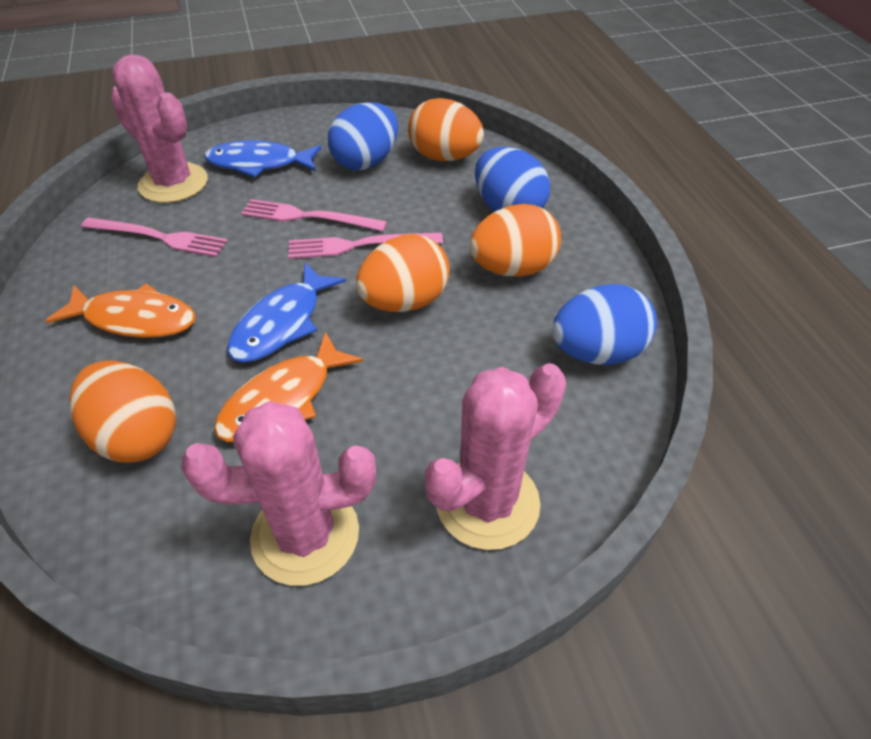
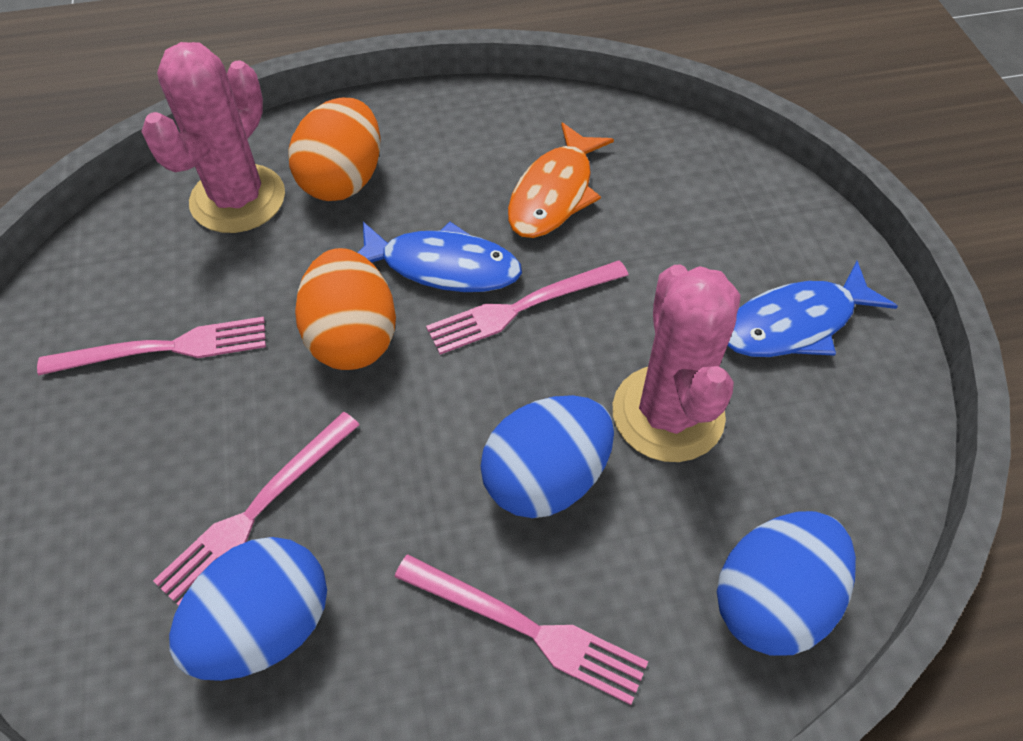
orange egg: [69,361,176,463] [356,234,450,312] [408,98,484,161] [469,204,561,277] = 4 -> [289,98,381,201] [295,248,396,370] = 2
orange fish: [46,283,196,338] [214,331,363,442] = 2 -> [508,122,614,238] = 1
pink cactus: [110,54,208,203] [181,401,376,586] [425,363,567,550] = 3 -> [141,42,285,233] [613,264,740,462] = 2
pink fork: [81,217,228,257] [241,199,387,231] [288,232,443,259] = 3 -> [37,317,266,375] [153,412,360,606] [394,554,648,705] [426,260,628,354] = 4

